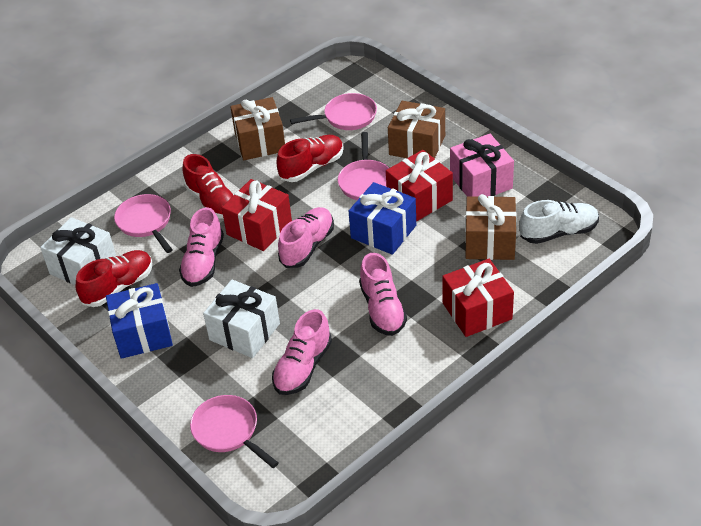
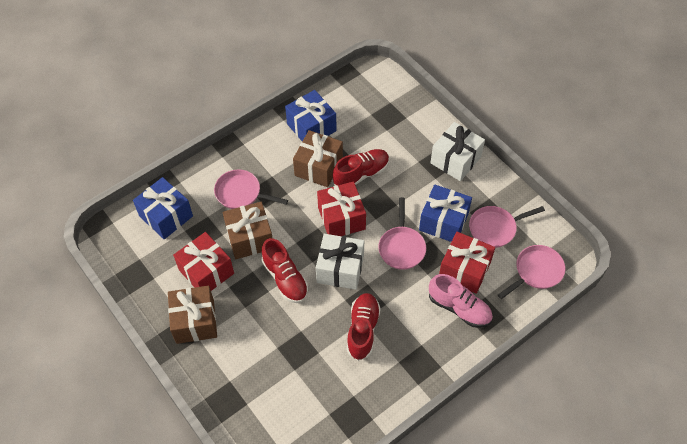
blue gift: [106,283,173,359] [349,182,416,255] = 2 -> [133,177,193,239] [285,90,337,141] [419,184,472,242] = 3
pink gift: [450,134,514,197] = 1 -> none = 0
pink shoe: [179,207,224,287] [272,309,332,395] [278,207,334,268] [359,253,407,336] = 4 -> [429,274,493,328] = 1
white shoe: [519,200,599,244] = 1 -> none = 0

